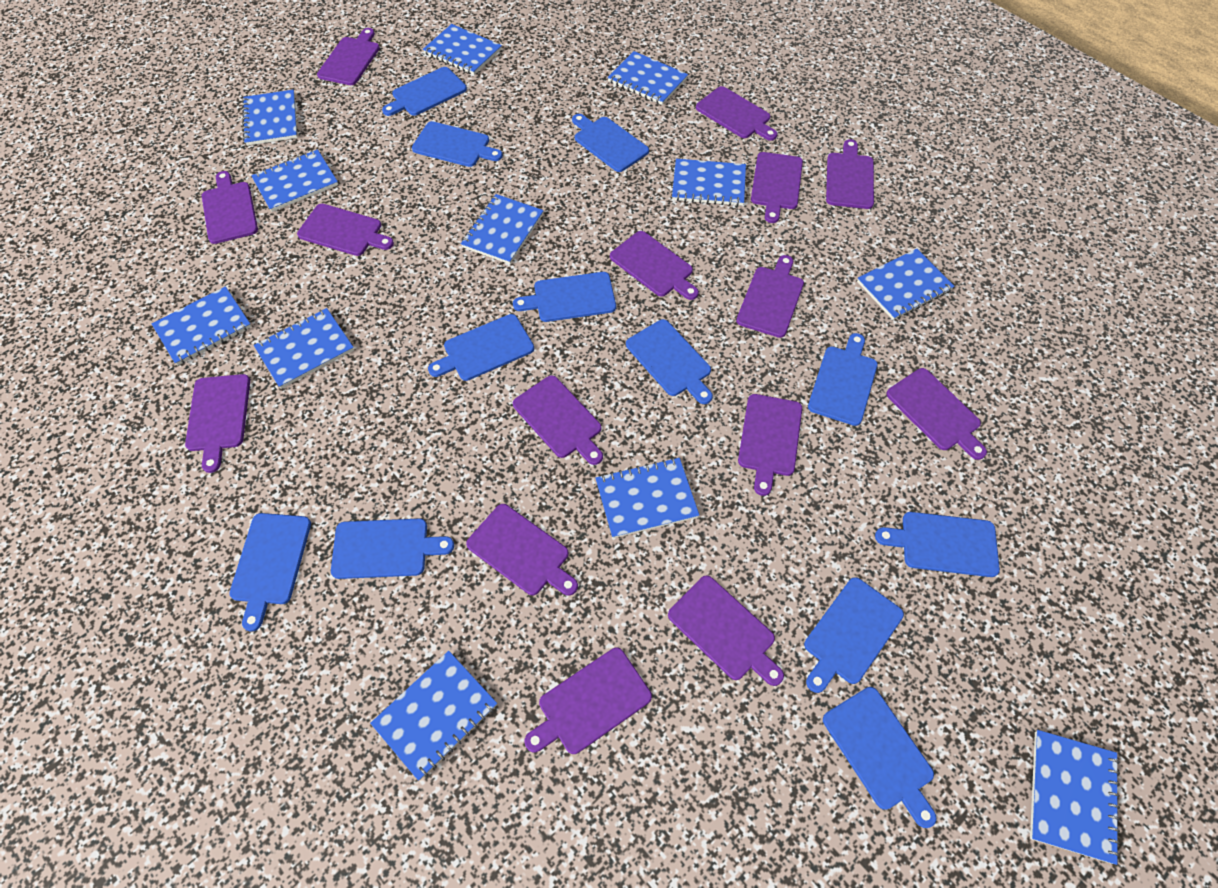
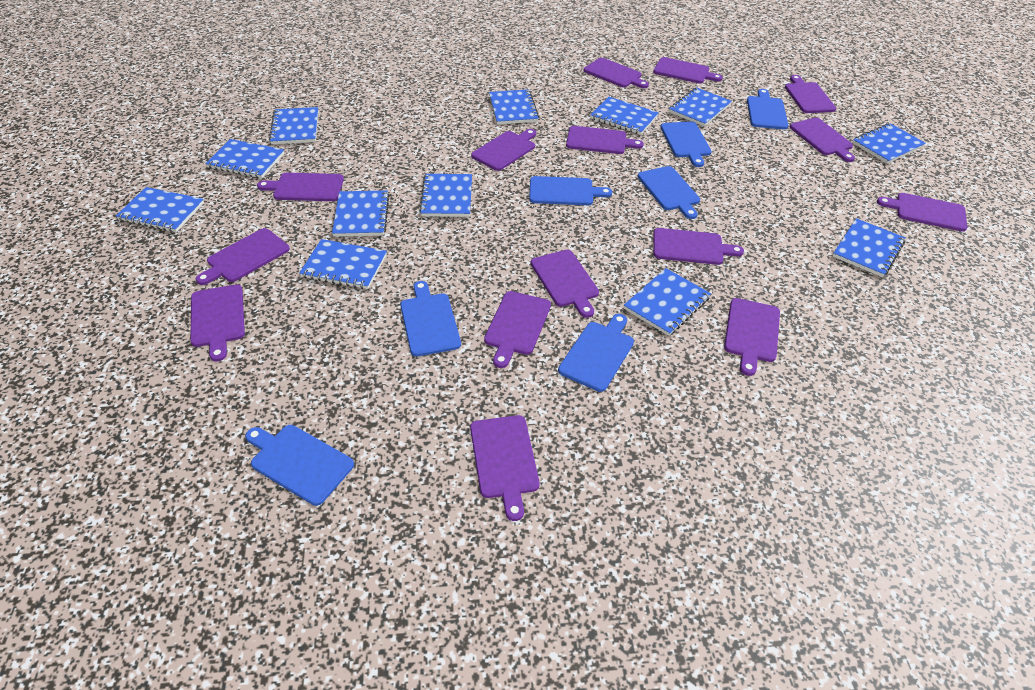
blue cutting board: [229,513,311,631] [331,519,454,579] [382,67,467,116] [412,121,503,167] [428,314,534,381] [513,272,616,322] [572,114,649,172] [626,319,713,404] [804,577,904,693] [808,333,878,426] [823,687,937,828] [875,512,1000,577] = 12 -> [245,425,354,506] [400,281,461,357] [529,176,612,205] [558,314,634,392] [638,166,700,219] [660,121,712,167] [747,89,788,130] = 7

